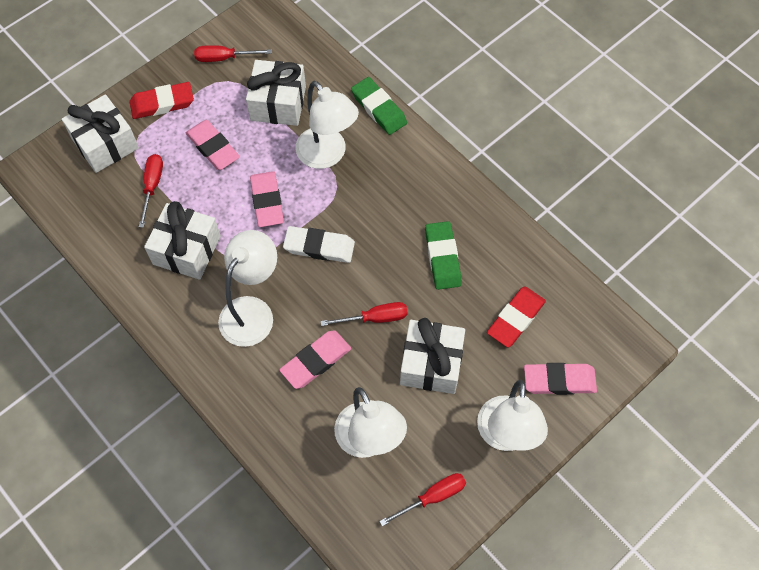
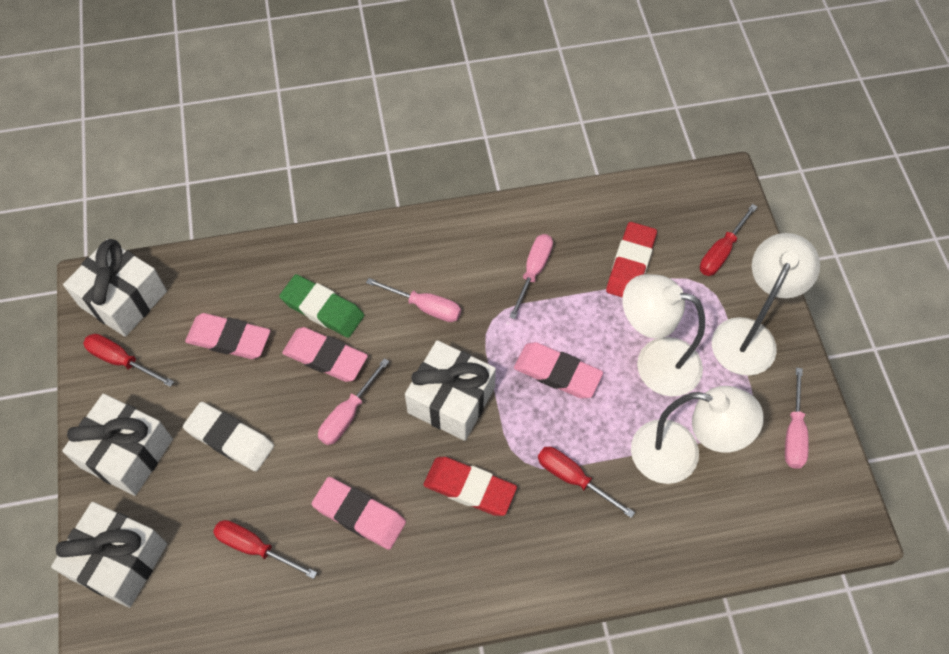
green eraser: [351,77,407,135] [425,221,462,290] = 2 -> [279,274,364,338] = 1
pink screwdriver: none = 0 -> [318,358,389,445] [366,278,461,322] [509,234,553,319] [785,368,809,468] = 4
white lamp: [218,230,277,347] [295,81,359,169] [334,387,407,458] [477,380,548,451] = 4 -> [622,274,705,396] [631,386,764,484] [712,233,820,376] = 3

